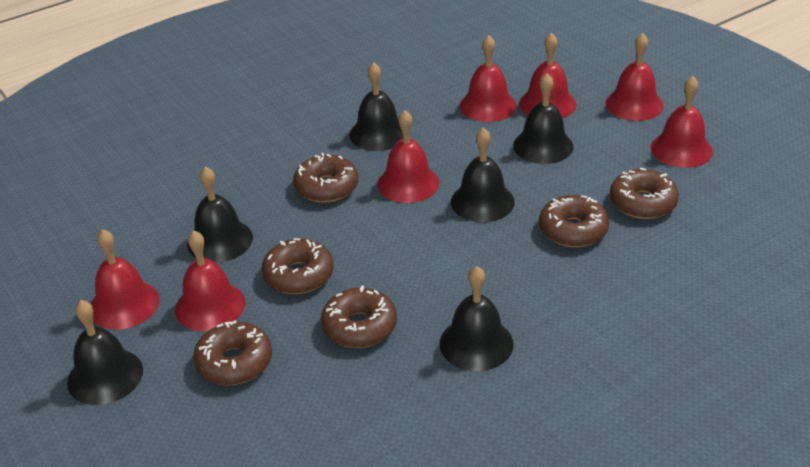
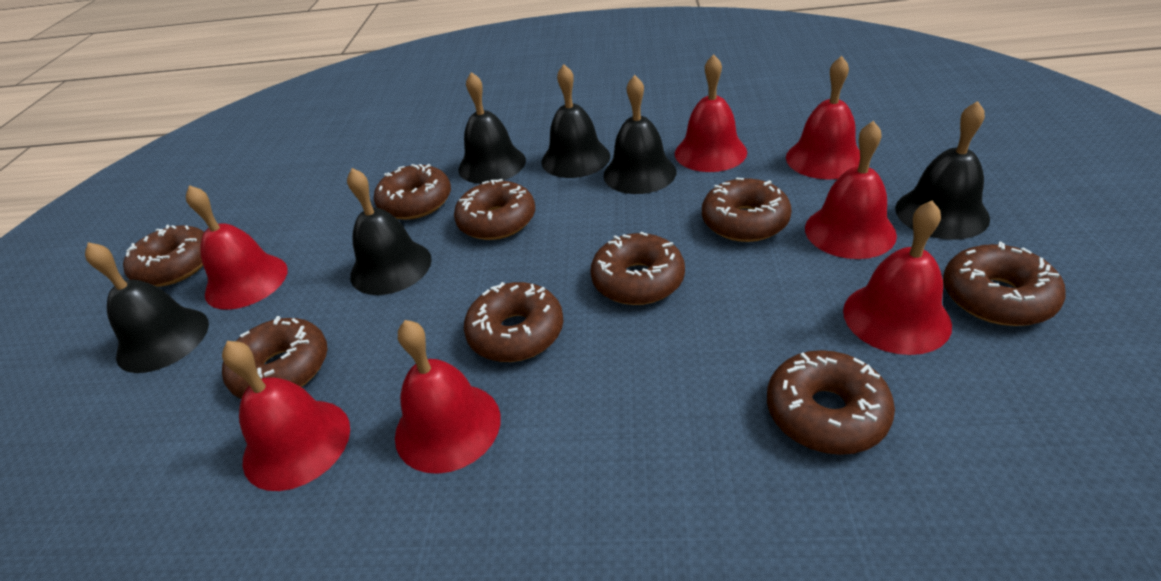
brown donut: [193,320,272,385] [262,238,334,294] [293,153,358,203] [321,285,397,348] [539,195,609,247] [610,168,679,219] = 6 -> [123,225,204,287] [222,316,327,399] [374,164,451,220] [454,179,535,240] [464,282,564,362] [590,232,685,305] [702,178,792,242] [767,350,895,455] [943,241,1066,326] = 9

